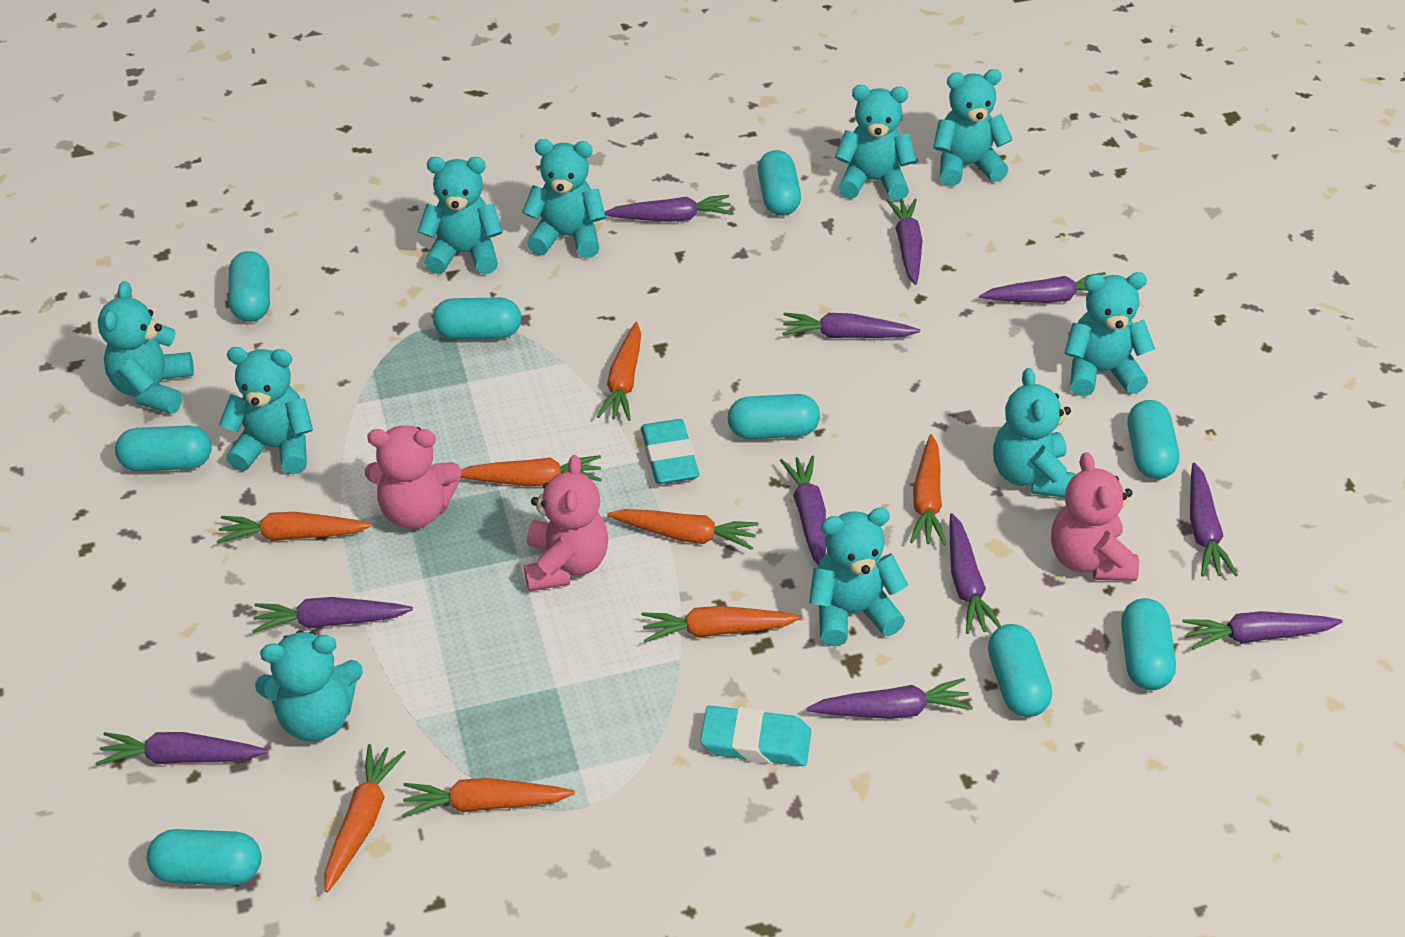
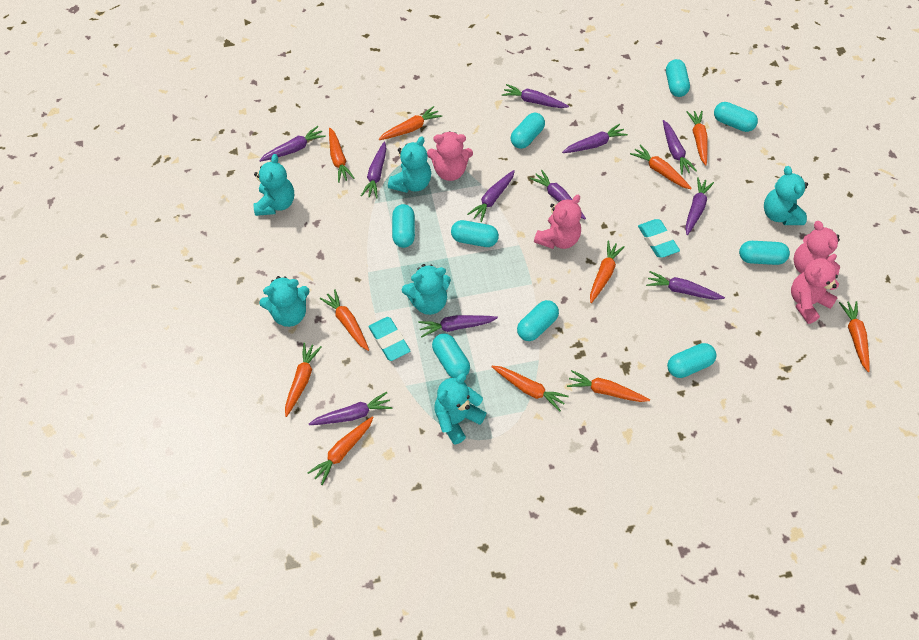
orange carrot: [217,512,372,543] [324,744,406,893] [402,778,575,818] [461,455,602,486] [597,322,641,421] [607,509,759,550] [642,606,801,642] [910,434,946,545] = 8 -> [285,343,321,417] [308,416,374,485] [320,289,369,351] [329,128,354,183] [379,106,442,140] [492,366,569,411] [567,370,650,402] [590,241,625,303] [630,145,692,189] [687,111,708,165] [839,301,870,372] = 11
pink teddy bear: [365,425,461,529] [524,455,608,591] [1051,452,1139,581] = 3 -> [427,131,473,181] [534,195,582,249] [791,254,839,324] [794,221,840,275] = 4
turquoise teddy bear: [98,281,194,414] [219,347,313,474] [255,630,363,741] [417,157,503,274] [522,139,606,258] [809,508,908,646] [835,85,916,201] [933,69,1013,186] [993,368,1075,497] [1064,272,1155,396] = 10 -> [254,154,294,216] [259,276,310,327] [388,136,431,193] [402,264,451,315] [434,373,486,445] [764,166,808,225] = 6

